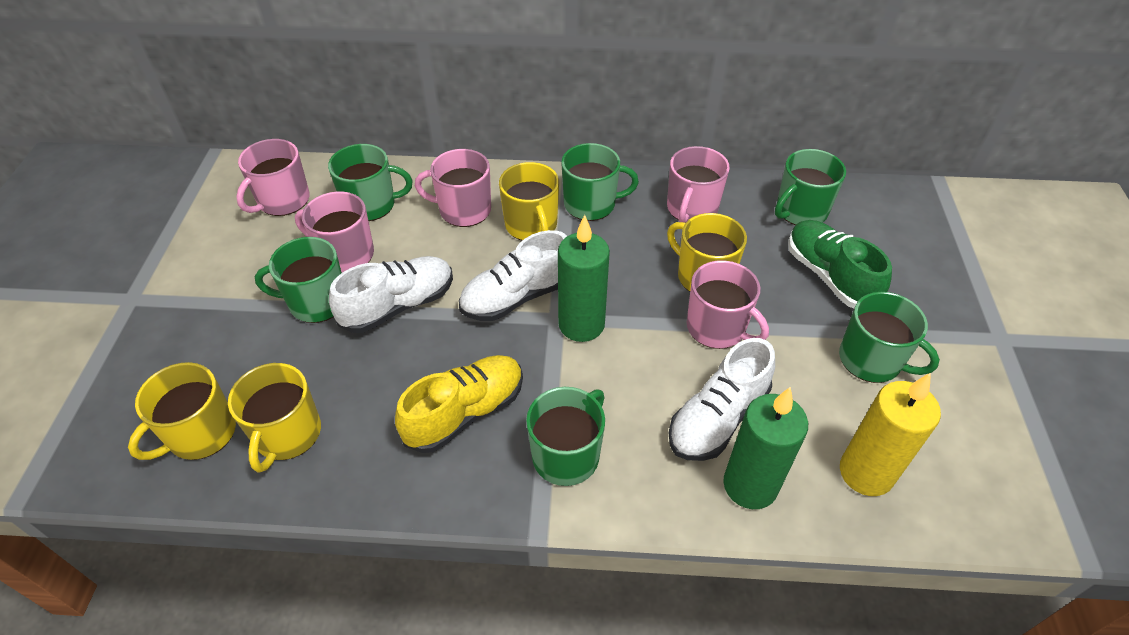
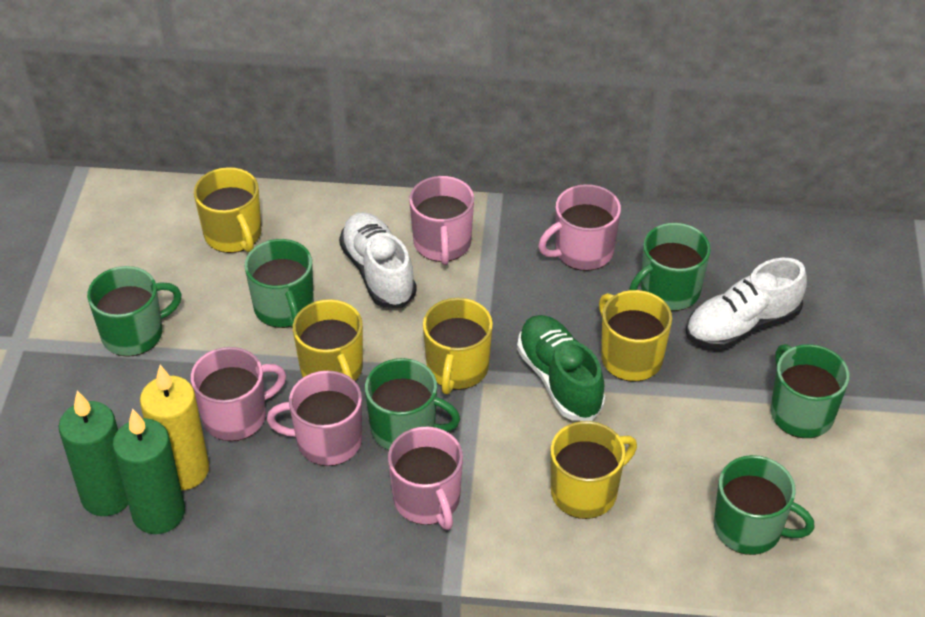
white shoe: [329,256,453,333] [459,230,567,321] [669,338,775,461] = 3 -> [339,212,417,308] [686,258,807,349] = 2
yellow mug: [128,362,236,460] [228,363,321,473] [499,162,559,241] [667,213,747,292] = 4 -> [194,167,261,253] [293,299,363,381] [423,298,493,394] [550,421,637,519] [599,290,672,382] = 5
yellow shoe: [395,355,523,453] = 1 -> none = 0

